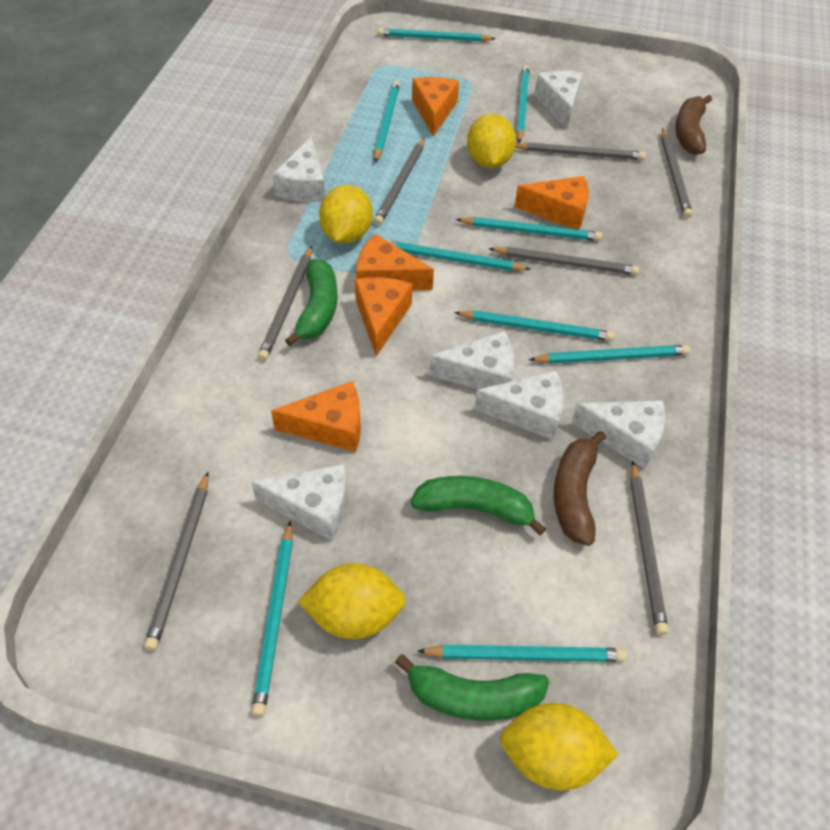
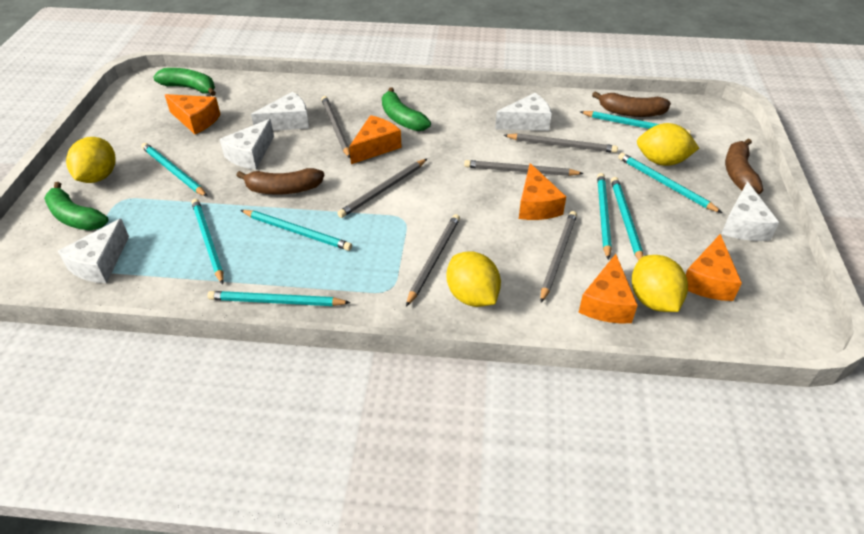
brown banana: [554,431,606,546] [675,95,712,155] = 2 -> [236,168,324,195] [592,91,671,117] [725,139,763,194] = 3
grey pencil: [144,472,209,651] [258,246,312,361] [374,138,425,225] [488,247,639,275] [515,142,646,160] [630,461,668,635] [661,128,692,218] = 7 -> [321,96,350,158] [337,159,427,218] [406,214,460,307] [464,160,584,176] [504,133,618,153] [540,211,577,303] = 6
turquoise pencil: [252,521,293,717] [374,81,400,162] [378,28,496,42] [387,240,531,271] [418,645,627,662] [454,310,614,341] [456,217,602,241] [516,65,530,143] [529,345,690,364] = 9 -> [141,143,208,197] [191,199,224,284] [207,291,351,306] [241,210,352,251] [580,111,691,134] [597,173,612,260] [611,177,643,261] [618,153,722,213] = 8
white cheese: [251,464,347,541] [273,137,325,202] [429,331,514,390] [474,371,563,440] [534,71,583,129] [572,401,665,469] = 6 -> [58,219,129,283] [220,119,274,170] [251,92,309,131] [495,93,552,131] [721,181,779,241] = 5

